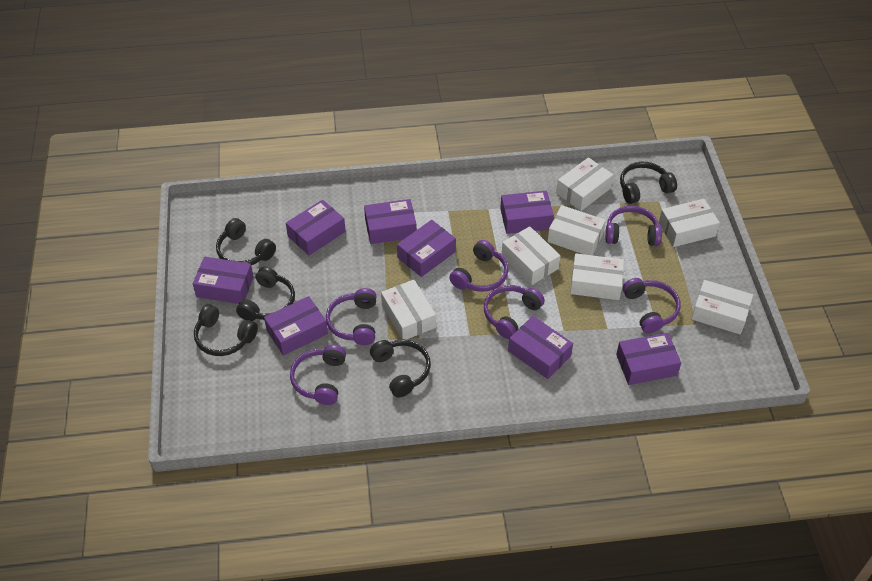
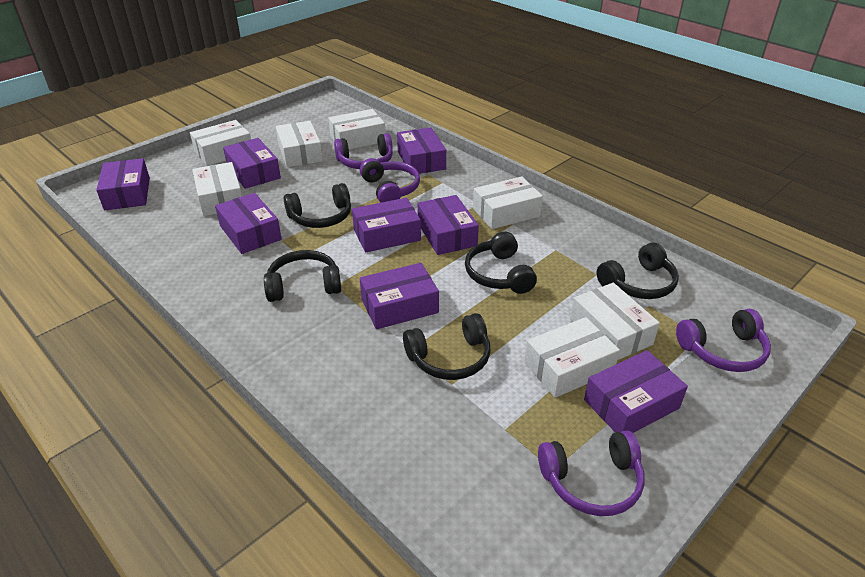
purple headphones: [290,345,346,405] [326,288,376,345] [449,240,508,292] [484,285,545,339] [605,206,662,246] [622,278,681,333] = 6 -> [334,133,393,169] [360,158,420,203] [538,430,645,516] [676,309,771,372] = 4

